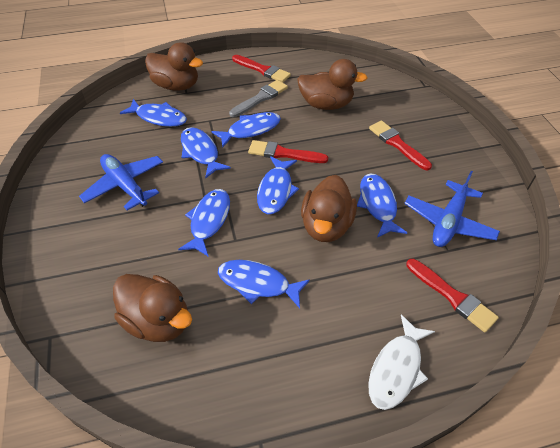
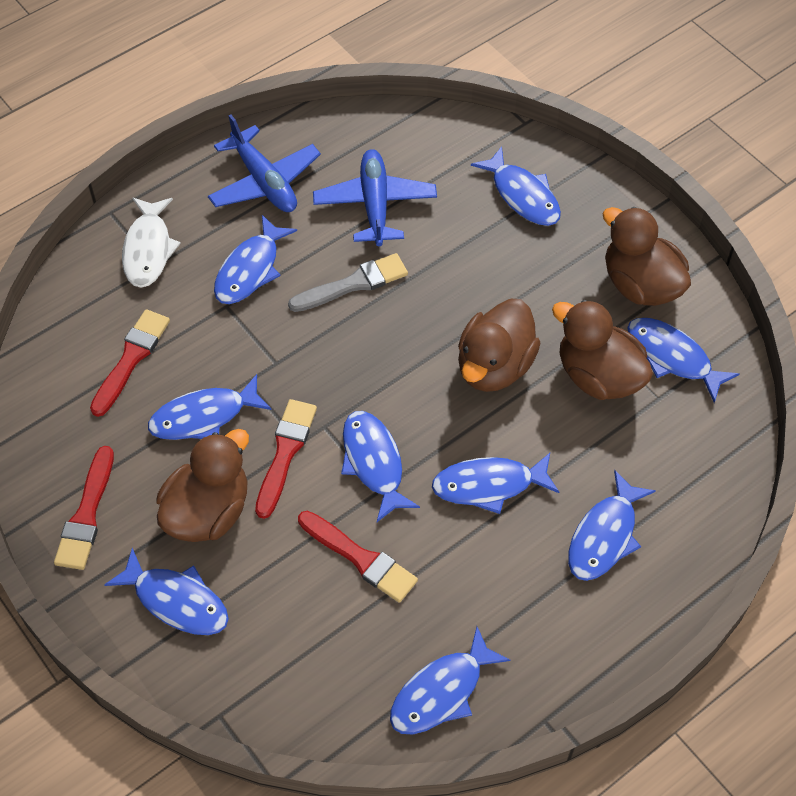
blue fish: [120,99,187,127] [178,189,230,257] [181,127,231,179] [211,112,281,148] [218,260,310,308] [257,156,299,214] [357,173,407,238] = 7 -> [104,548,229,635] [148,374,272,440] [214,215,297,304] [341,411,420,522] [390,627,510,734] [432,453,559,514] [471,146,561,226] [568,470,656,581] [627,318,739,403] = 9

